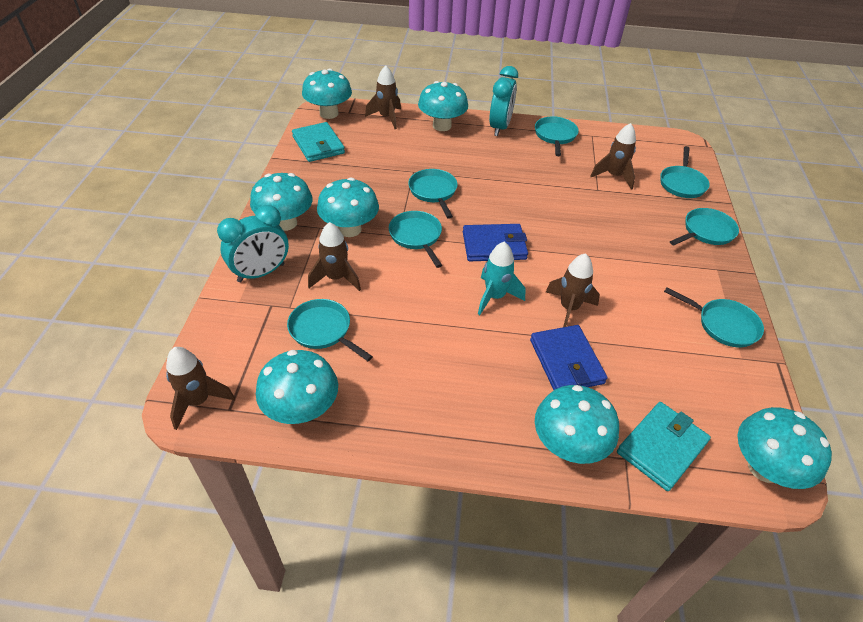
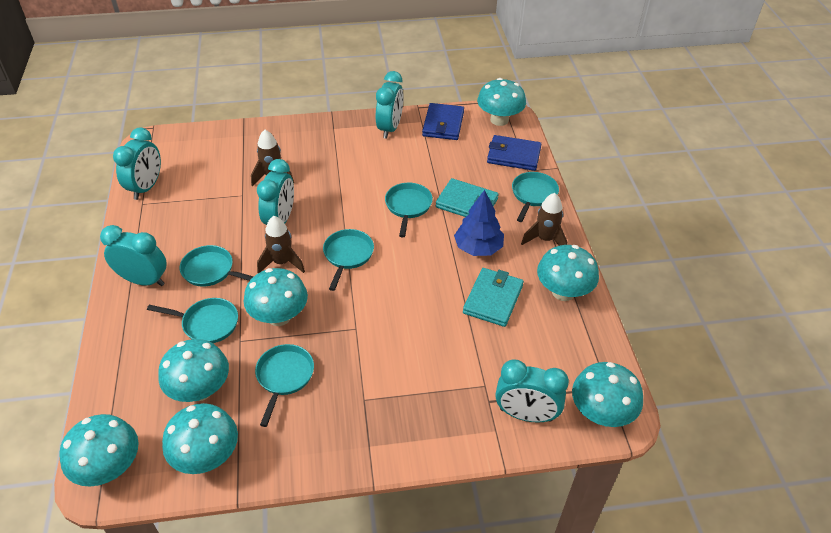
blue tree: none = 0 -> [454,190,504,256] = 1
brown rocket: [166,347,235,430] [308,222,361,291] [365,66,401,129] [546,253,600,327] [590,123,636,190] = 5 -> [251,130,294,186] [257,216,305,273] [521,193,567,246] = 3
turquoise clock: [217,205,289,282] [489,66,518,136] = 2 -> [100,225,167,286] [113,128,161,200] [257,159,294,225] [376,71,404,139] [496,360,569,423] = 5
turquoise pan: [287,299,373,361] [389,211,442,268] [408,169,458,219] [535,116,579,156] [660,146,710,198] [664,287,764,347] [670,208,739,245] = 7 -> [147,298,238,343] [180,245,254,287] [255,344,314,427] [323,229,374,291] [385,183,433,237] [512,172,559,222] = 6
turquoise rocket: [478,242,525,315] = 1 -> none = 0

